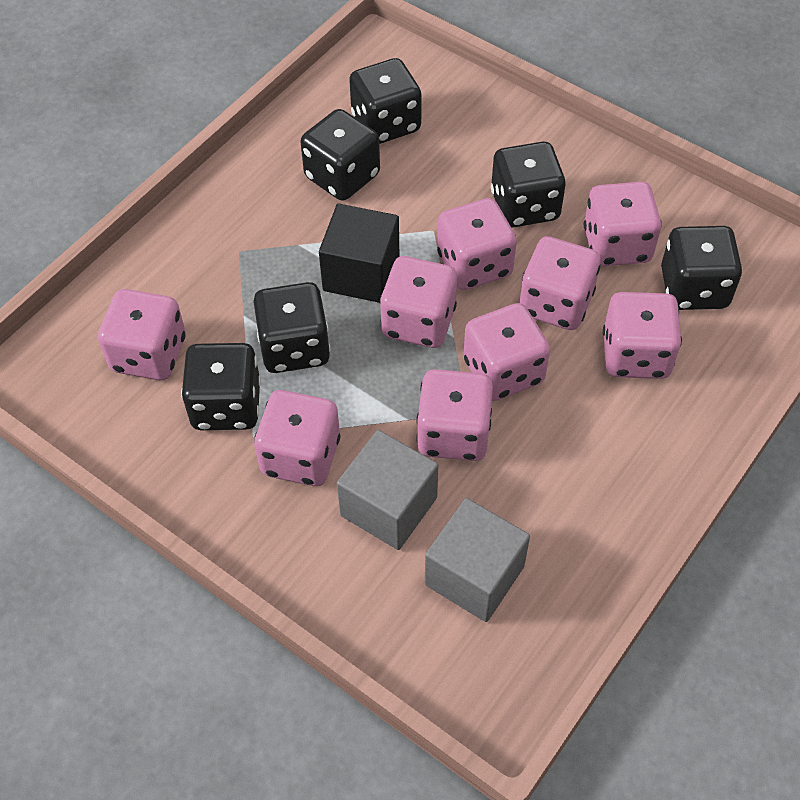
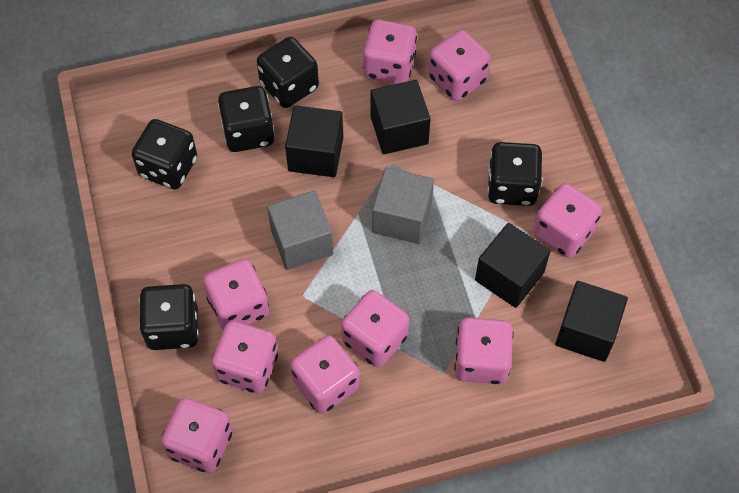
black cube: [319,204,399,303] = 1 -> [285,106,343,177] [370,80,431,154] [475,223,550,308] [555,281,628,362] = 4
black dice: [181,343,261,430] [253,282,330,373] [301,109,380,201] [349,58,422,144] [491,142,566,228] [661,226,742,310] = 6 -> [132,119,197,190] [139,284,199,350] [218,86,275,152] [257,37,319,108] [487,142,542,206] = 5

